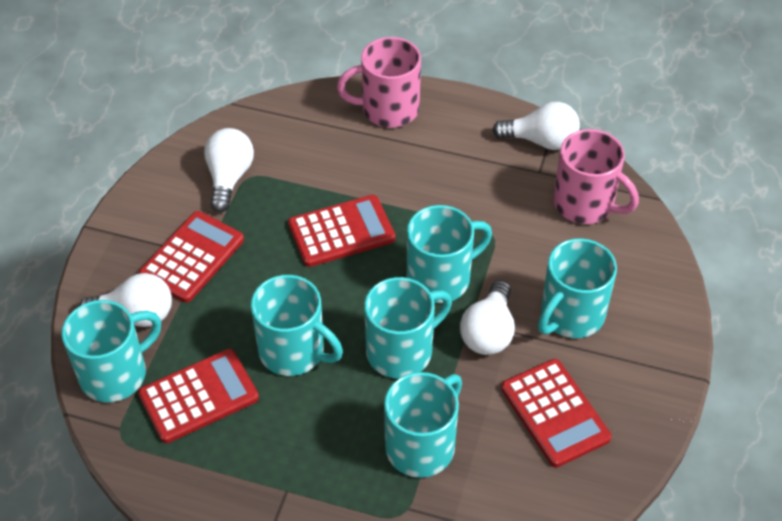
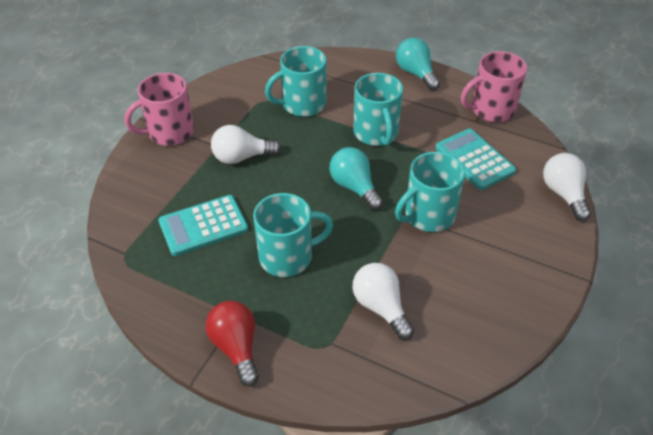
red calculator: [138,349,259,443] [139,211,244,303] [288,195,396,267] [501,359,611,467] = 4 -> none = 0
red light bulb: none = 0 -> [206,301,259,387] = 1
turquoise calculator: none = 0 -> [158,195,248,256] [436,129,516,190] = 2
turquoise light bulb: none = 0 -> [329,147,383,210] [396,37,440,91] = 2
turquoise mug: [62,300,161,402] [251,275,343,376] [364,277,452,379] [384,372,462,478] [407,205,492,303] [538,238,617,338] = 6 -> [253,193,333,277] [265,46,327,117] [353,73,403,146] [395,152,465,232] = 4
white light bulb: [79,273,172,327] [204,128,254,212] [460,280,515,355] [492,102,580,150] = 4 -> [211,125,282,164] [352,263,414,340] [543,153,591,221] = 3

